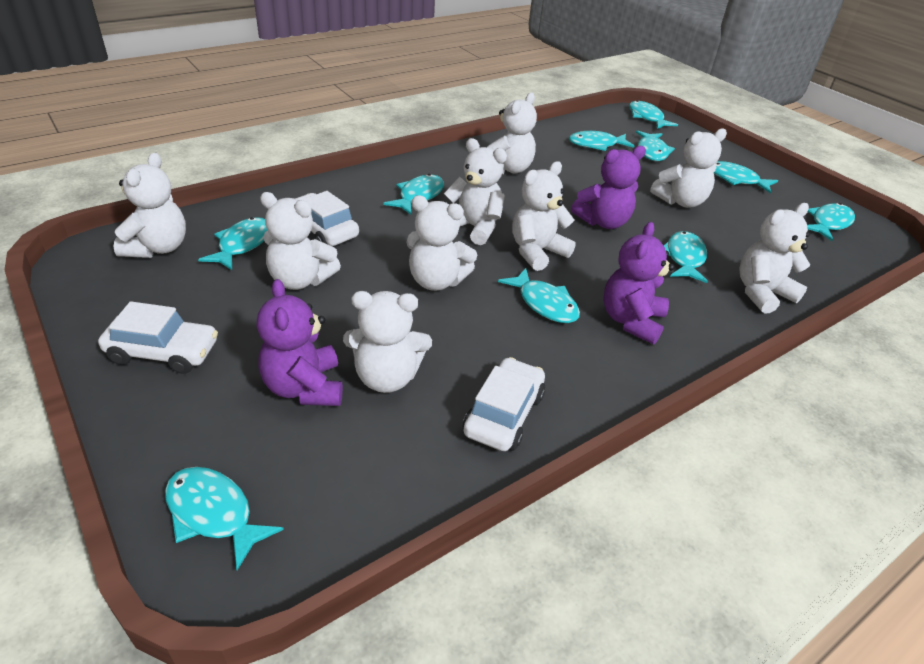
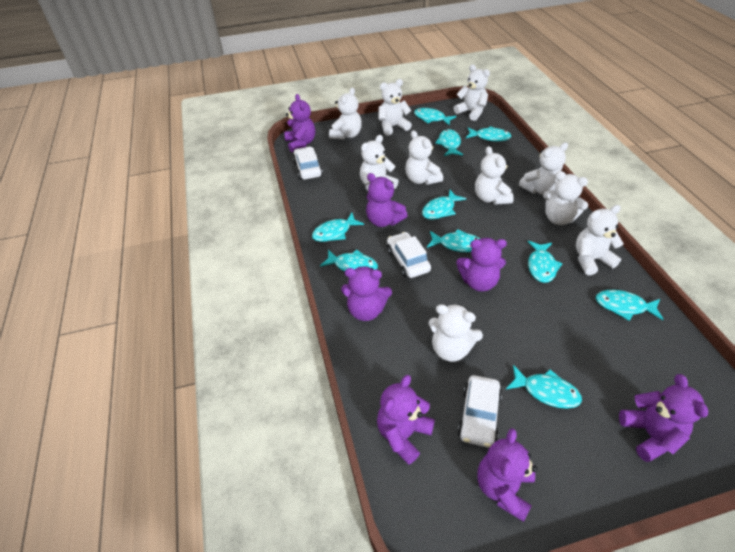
purple teddy bear: [257,279,343,406] [571,146,646,229] [603,222,675,344] = 3 -> [284,94,315,152] [341,266,392,321] [366,173,408,227] [377,375,435,465] [456,238,507,292] [477,428,537,522] [619,374,708,462] = 7
white teddy bear: [114,153,186,258] [260,192,341,290] [343,291,432,393] [406,195,477,291] [444,138,507,245] [487,93,537,174] [512,161,576,271] [650,128,727,208] [740,203,810,314] = 9 -> [329,88,362,140] [360,135,399,191] [378,79,412,135] [405,130,443,185] [428,304,483,362] [454,64,490,121] [475,146,514,205] [519,142,568,195] [543,171,588,225] [576,205,624,275] = 10

